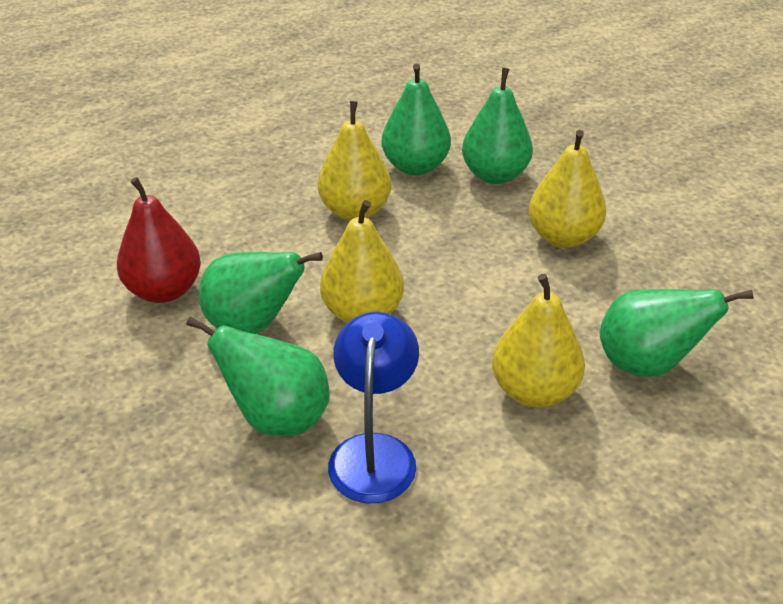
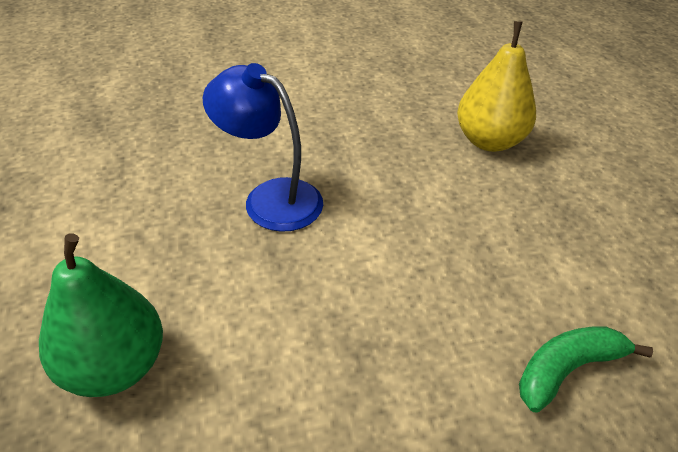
green banana: none = 0 -> [519,326,653,413] = 1
green pear: [186,316,329,436] [199,252,323,334] [382,64,451,175] [462,68,533,184] [600,289,753,377] = 5 -> [39,234,163,397] = 1
red pear: [117,177,201,303] = 1 -> none = 0
yellow pear: [318,101,391,221] [320,200,404,323] [492,274,585,408] [529,130,606,248] = 4 -> [457,21,536,152] = 1

